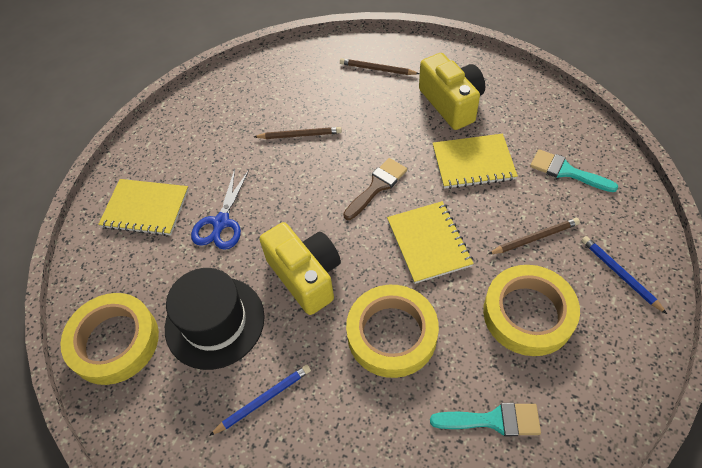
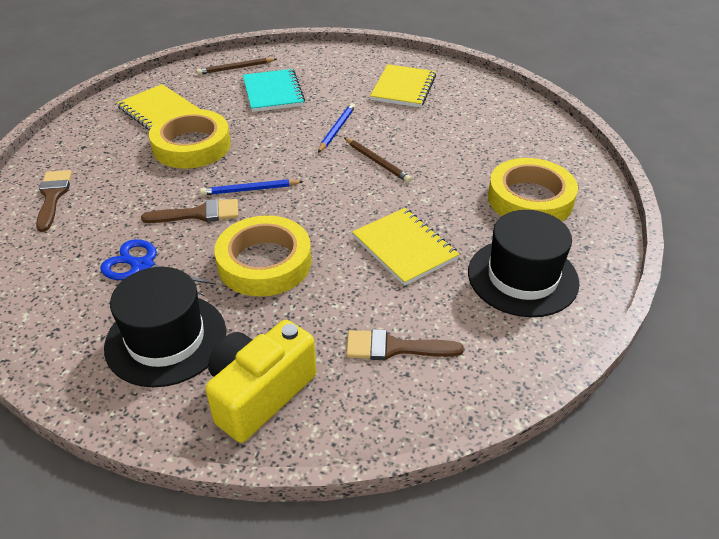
black hat: [165,268,265,370] = 1 -> [104,267,226,387] [468,210,580,317] = 2
brown brush: [343,158,407,220] = 1 -> [36,170,72,232] [141,199,239,223] [346,329,464,360] = 3
brown pencil: [254,127,342,139] [340,58,420,75] [488,218,580,254] = 3 -> [197,58,276,75] [344,138,412,183] = 2
turquoise brush: [430,403,541,436] [530,149,619,192] = 2 -> none = 0
turquoise notebook: none = 0 -> [243,69,305,112] = 1
yellow camera: [259,222,341,315] [419,53,485,130] = 2 -> [205,320,317,443] = 1

